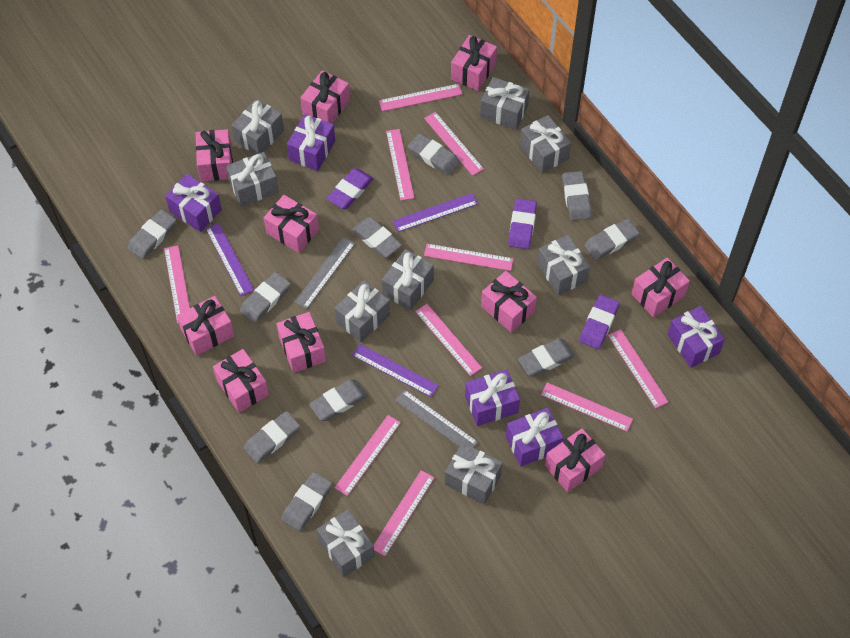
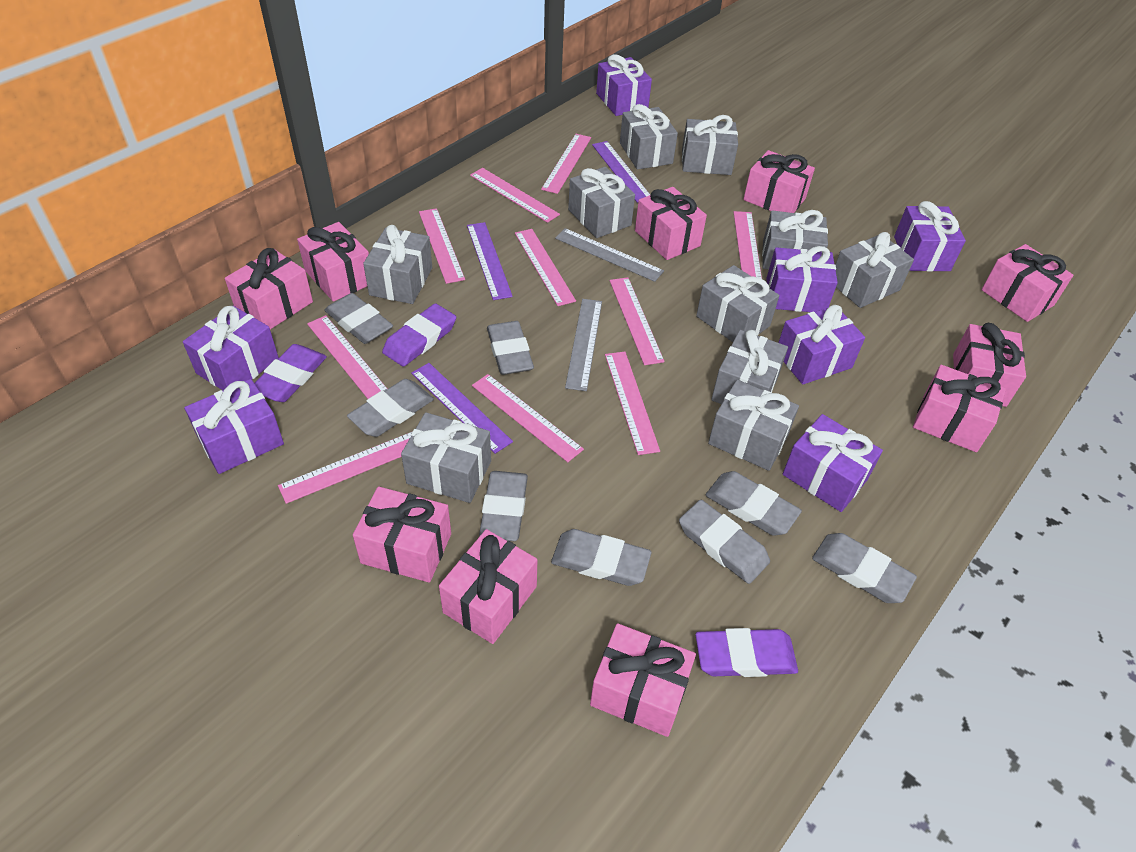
grey eraser: [128,209,176,259] [240,272,291,323] [244,411,300,463] [281,472,332,531] [309,379,368,421] [352,217,402,258] [408,133,460,176] [518,338,575,377] [562,171,592,221] [584,219,640,260] = 10 -> [324,293,393,344] [347,379,434,437] [479,471,528,541] [487,321,534,375] [551,529,651,586] [679,500,770,584] [706,471,802,536] [812,533,917,603] = 8
grey gift: [226,152,279,207] [231,99,284,154] [317,509,375,577] [335,280,390,342] [382,249,434,311] [445,442,503,504] [480,77,530,130] [520,115,571,173] [537,235,590,295] = 9 -> [363,225,432,304] [401,412,491,503] [568,167,635,238] [620,104,678,170] [682,115,738,175] [696,265,779,342] [708,380,799,471] [711,330,788,404] [762,210,828,269] [835,232,914,308] = 10
purple gift: [165,174,222,232] [287,114,335,171] [465,369,520,426] [506,408,563,467] [667,306,725,368] = 5 -> [183,306,279,390] [184,379,284,474] [596,54,652,116] [766,246,838,312] [779,305,865,385] [783,414,883,512] [894,201,966,272] = 7

